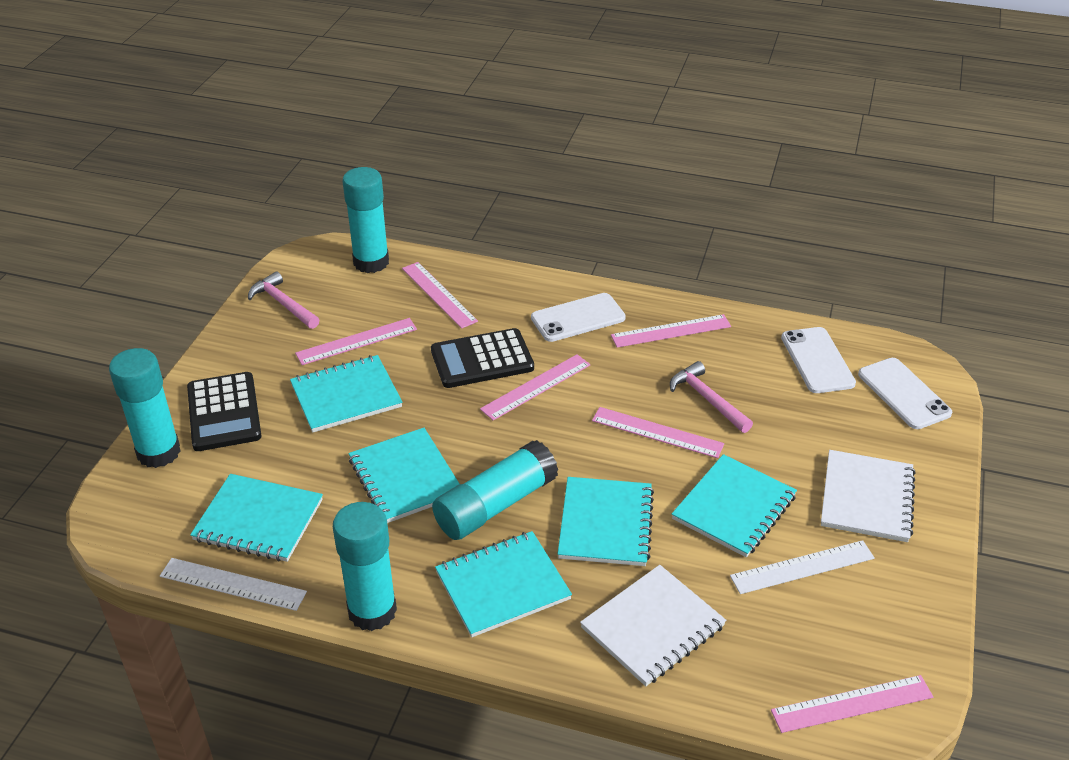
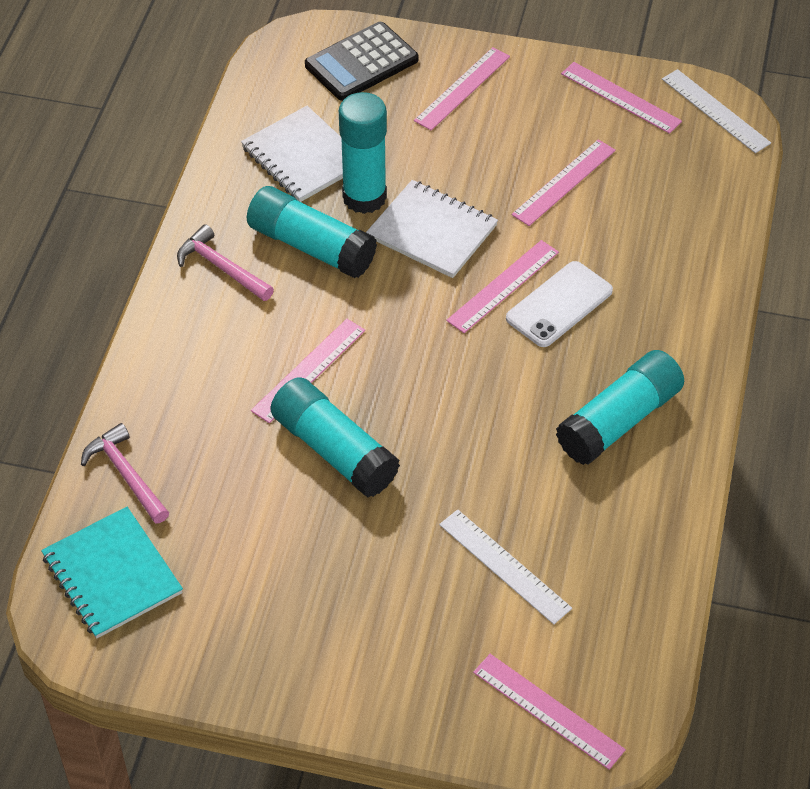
black calculator: [187,372,261,451] [431,328,534,388] = 2 -> [305,22,418,101] = 1
turquoise notebook: [190,474,323,562] [290,355,402,433] [349,428,459,523] [435,531,572,637] [558,477,654,566] [672,454,797,557] = 6 -> [41,507,183,639] = 1
white phone: [531,293,626,342] [781,327,856,393] [858,358,952,429] = 3 -> [506,261,613,347] = 1

